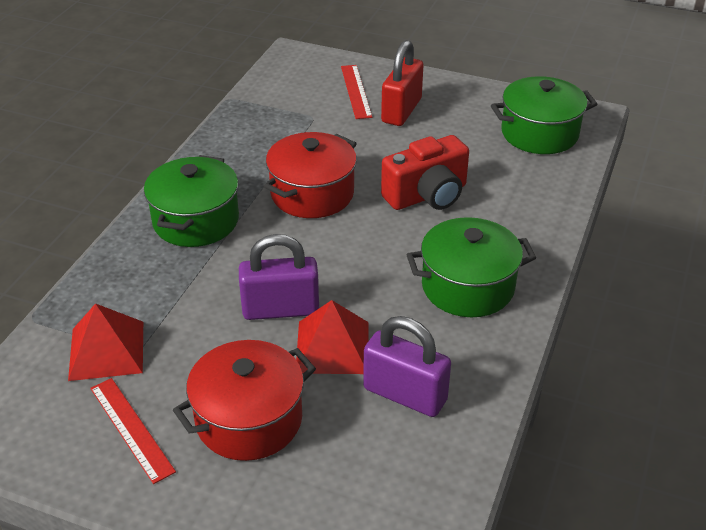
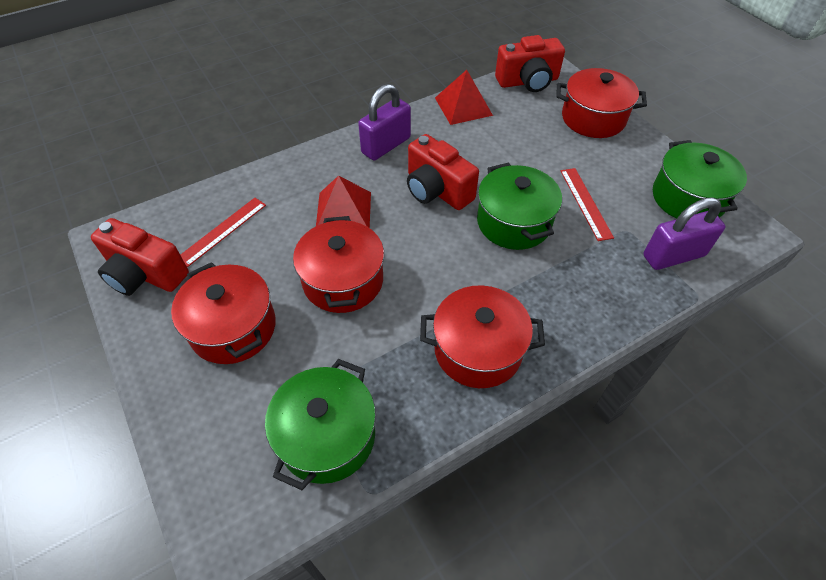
red camera: [381,135,469,210] = 1 -> [91,218,189,296] [407,134,479,210] [495,35,565,92] = 3
red padlock: [381,40,424,126] = 1 -> none = 0
red pot: [173,340,316,461] [264,132,357,218] = 2 -> [171,262,276,364] [293,216,384,313] [420,285,545,388] [556,68,647,138] = 4

